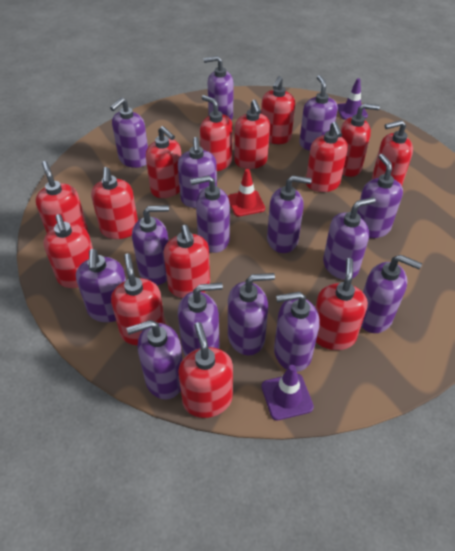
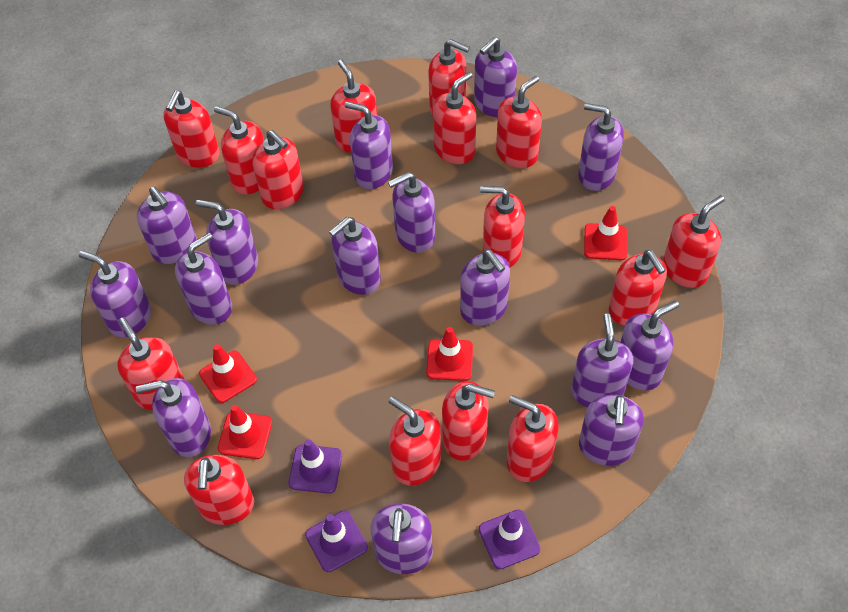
purple traffic cone: [261,365,314,420] [337,78,368,120] = 2 -> [288,439,342,494] [305,510,368,572] [479,510,541,569] = 3
red soap dispenser: [36,161,88,233] [43,214,93,288] [91,167,138,239] [111,253,165,345] [146,126,181,198] [164,225,210,298] [178,322,233,418] [200,95,233,171] [234,100,270,169] [261,76,295,144] [306,122,348,192] [315,258,368,350] [341,103,380,177] [372,120,413,186] = 14 -> [117,317,185,410] [163,91,220,168] [184,455,254,525] [214,106,264,194] [252,130,304,209] [330,60,377,153] [388,396,441,486] [428,39,470,116] [433,72,476,164] [442,381,495,461] [480,186,525,267] [496,76,542,168] [507,395,559,482] [609,250,667,325] [663,195,725,288] = 15
red traffic cone: [228,169,265,216] = 1 -> [199,344,257,403] [218,405,272,459] [426,327,473,381] [584,206,627,260] = 4

